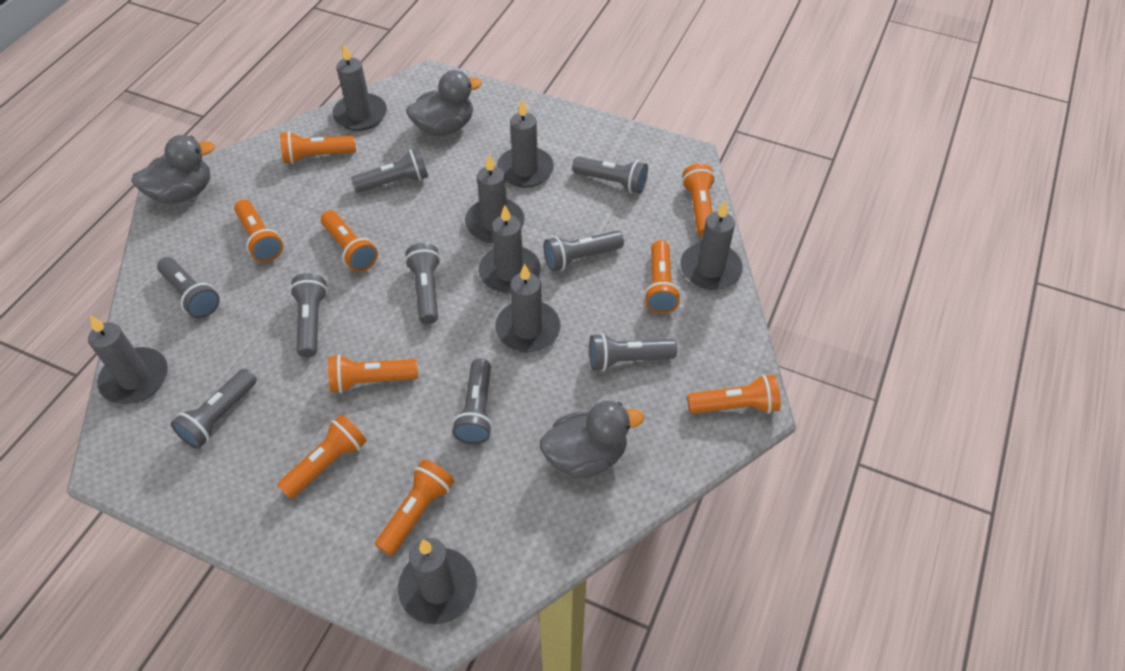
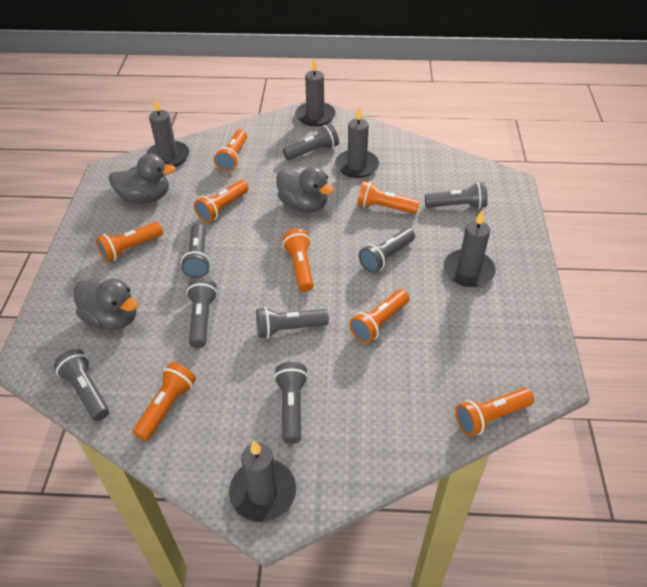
grey candle: [88,316,168,404] [332,44,387,131] [398,538,477,625] [465,155,525,243] [478,205,541,293] [495,263,561,352] [497,100,554,188] [680,201,743,290] = 8 -> [146,98,189,167] [229,440,296,522] [295,58,336,126] [335,107,379,178] [443,210,496,287] = 5
grey flashlight: [157,257,220,318] [171,369,257,449] [290,273,328,357] [351,148,428,193] [405,243,441,324] [452,358,493,445] [543,230,624,271] [572,156,648,194] [589,333,677,371] = 9 -> [54,349,109,421] [181,223,211,278] [186,278,218,348] [256,307,329,339] [274,362,308,444] [283,124,339,160] [359,228,415,273] [425,182,488,209] = 8
orange flashlight: [234,200,283,262] [277,414,367,499] [280,132,356,164] [321,211,378,272] [328,355,418,393] [375,460,454,556] [644,240,681,314] [682,164,715,238] [687,375,781,414] = 9 -> [96,222,163,263] [133,362,196,441] [194,180,249,223] [214,130,247,172] [282,229,314,292] [349,289,409,343] [357,181,420,214] [455,388,534,436] = 8

